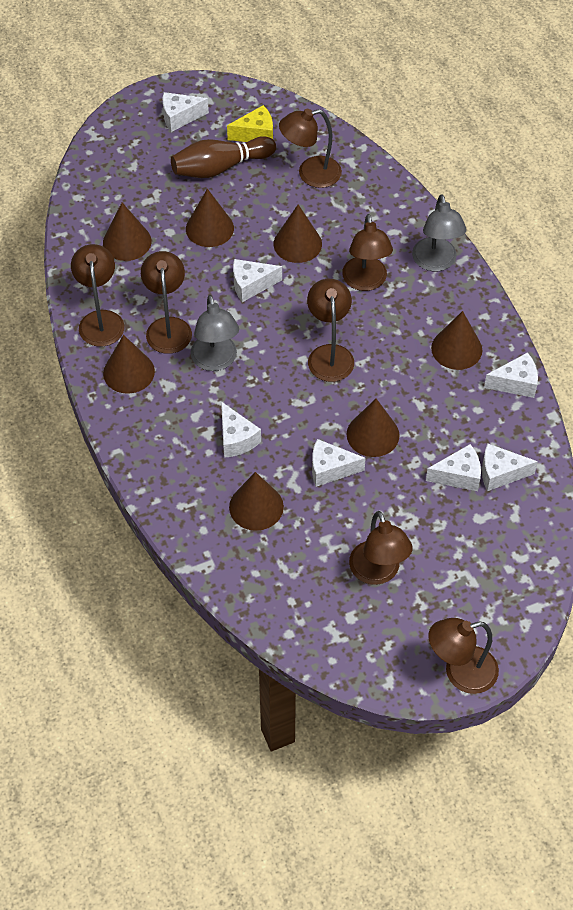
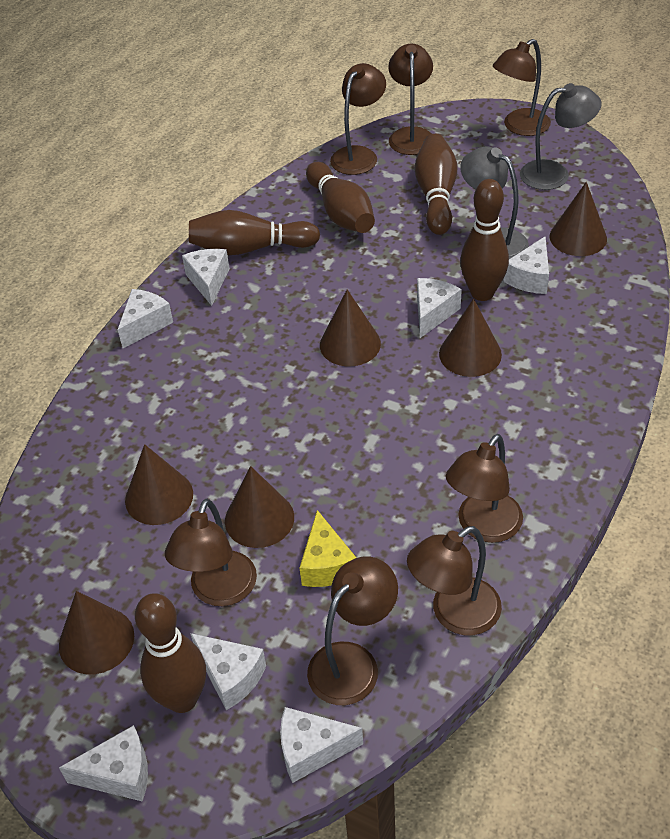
brown bowling pin: [171,136,276,178] = 1 -> [135,593,206,713] [189,210,320,255] [306,162,375,233] [415,134,458,235] [460,179,509,301] = 5
brown cone: [103,203,152,261] [103,335,155,394] [186,189,234,247] [229,472,284,531] [273,204,322,263] [347,399,399,457] [431,311,482,370] = 7 -> [59,591,134,674] [125,444,193,525] [225,466,294,548] [320,289,381,366] [439,299,502,377] [549,182,607,256] = 6

